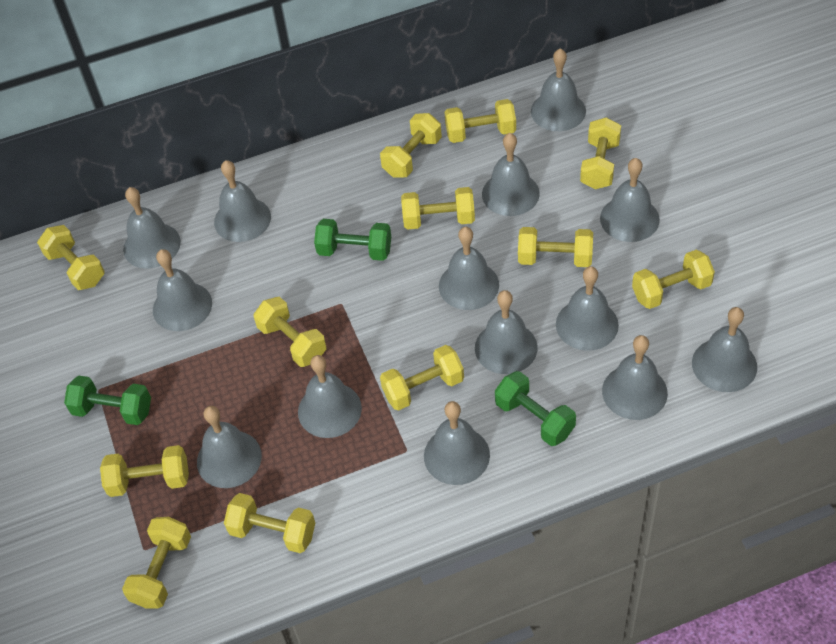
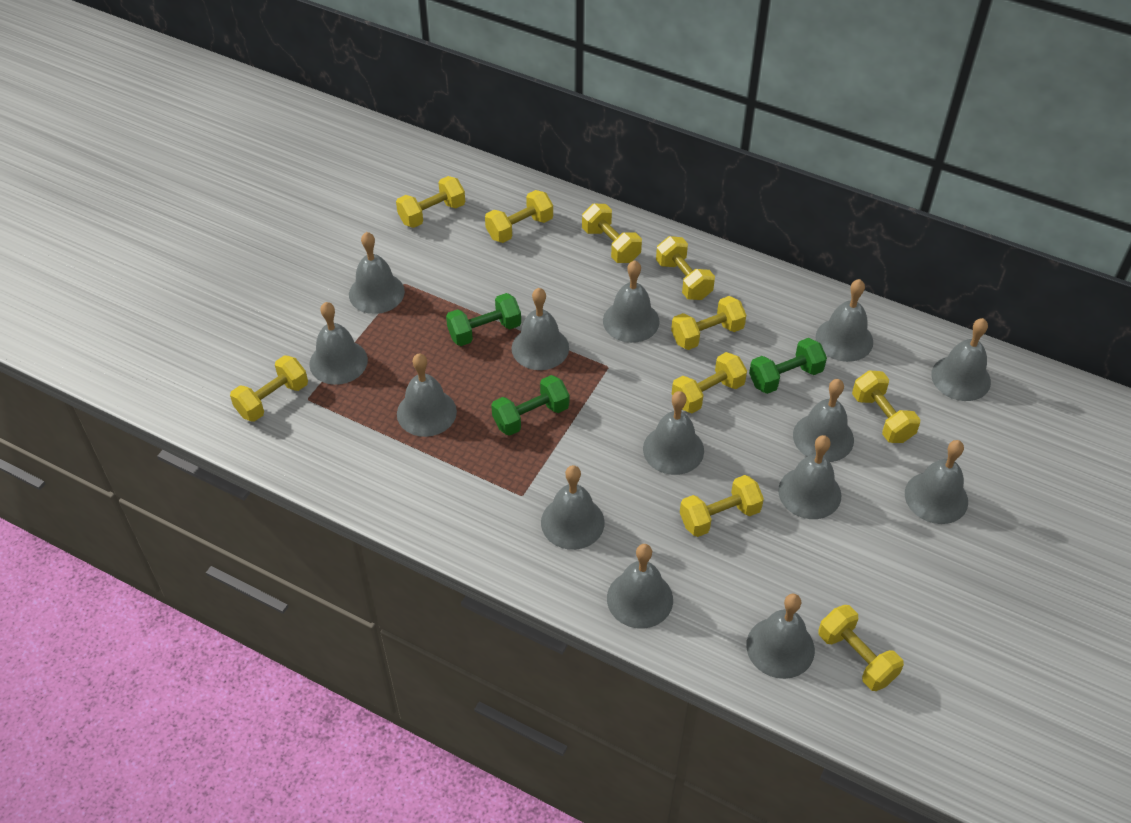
yellow dumbbell: [37,225,105,290] [100,445,189,497] [122,517,191,608] [224,493,315,553] [254,297,326,367] [380,113,442,177] [380,345,464,410] [401,187,475,230] [444,99,516,143] [518,227,593,267] [580,117,621,189] [632,250,715,309] = 12 -> [230,355,308,422] [396,176,465,228] [485,190,553,243] [582,204,642,263] [656,236,715,300] [671,296,746,350] [672,352,747,413] [680,475,764,537] [818,605,904,691] [852,370,921,443] = 10

